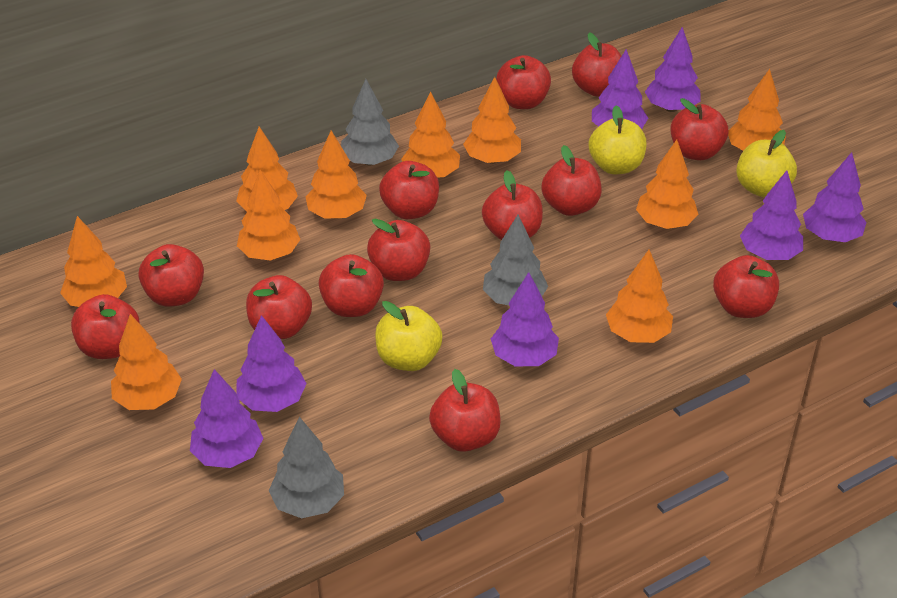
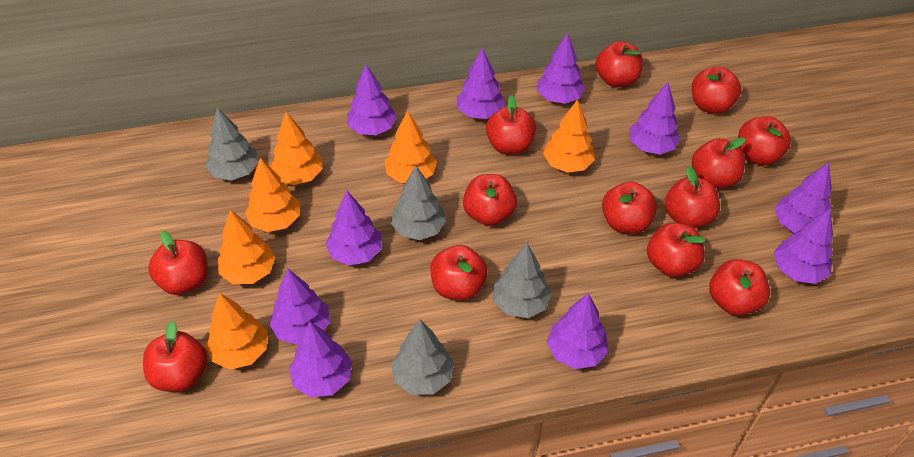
grey tree: [269,417,344,518] [341,79,399,166] [483,215,548,305] = 3 -> [205,107,259,181] [391,166,446,240] [391,320,454,395] [493,243,552,318] = 4
orange tree: [60,216,127,307] [111,314,182,410] [236,127,298,211] [237,170,300,261] [305,131,367,219] [401,91,460,178] [463,77,521,164] [606,250,673,343] [636,140,698,229] [728,69,786,151] = 10 -> [206,293,268,369] [218,210,276,284] [245,158,300,232] [270,112,323,185] [385,111,437,183] [543,99,595,173] = 6
purple tree: [190,369,263,468] [236,315,307,412] [491,272,559,366] [592,49,648,129] [645,27,701,112] [740,170,803,260] [803,152,867,242] = 7 -> [269,269,330,345] [289,321,352,397] [326,191,381,265] [347,64,397,135] [457,48,505,119] [537,32,585,104] [547,293,609,369] [630,82,680,155] [774,209,833,284] [775,162,832,233] = 10
yellow apple: [375,301,442,371] [589,105,647,174] [736,130,797,197] = 3 -> none = 0

